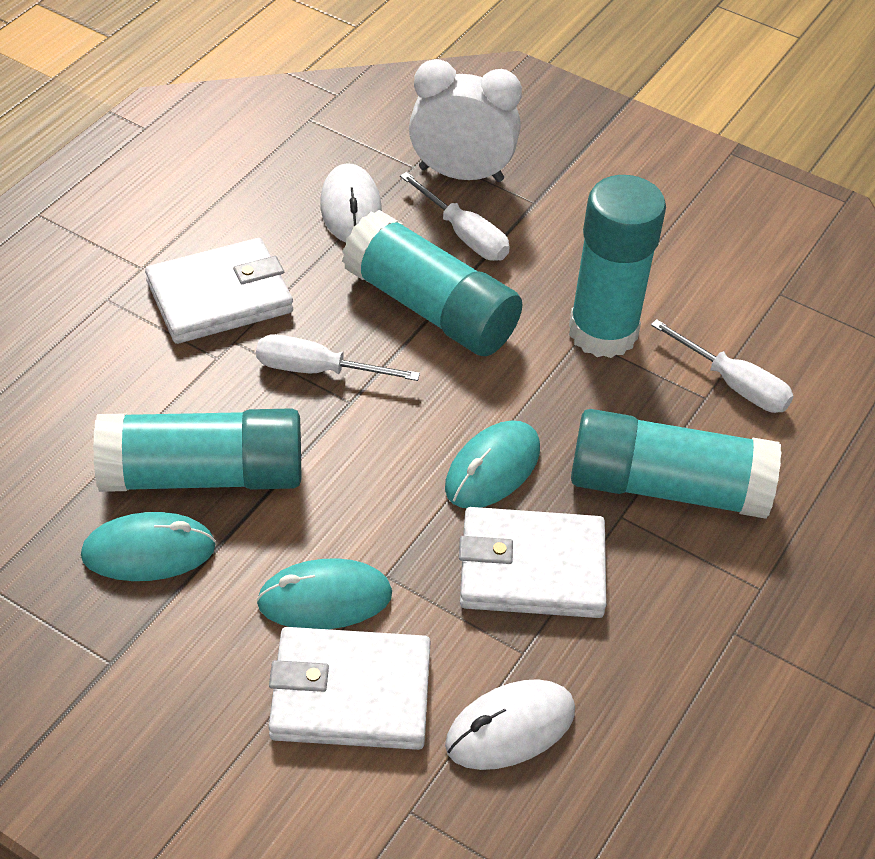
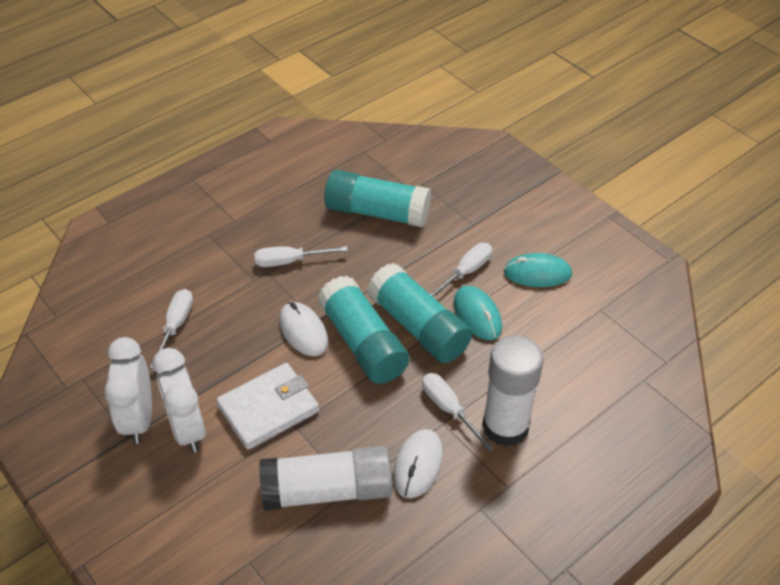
turquoise glue stick: [93,408,301,492] [342,210,523,356] [569,175,666,358] [571,409,781,519] = 4 -> [317,276,409,384] [324,170,431,227] [367,263,472,363] = 3
turquoise mouse: [81,512,216,581] [256,558,392,629] [445,420,540,508] = 3 -> [454,286,502,340] [504,253,572,287] = 2
white clock: [409,59,522,182] = 1 -> [104,337,152,444] [152,348,206,453] = 2
white glue stick: none = 0 -> [259,446,393,511] [482,335,544,447] = 2
white screwdriver: [256,334,420,381] [400,172,510,261] [651,319,793,413] = 3 -> [150,289,193,369] [254,246,348,267] [422,373,494,452] [430,243,492,298] = 4
white wallet: [145,238,293,344] [269,627,431,750] [459,507,607,618] = 3 -> [216,363,319,450] = 1

